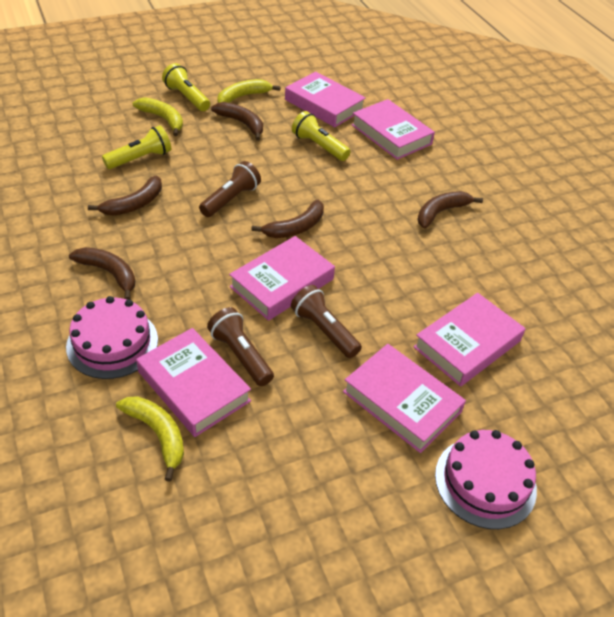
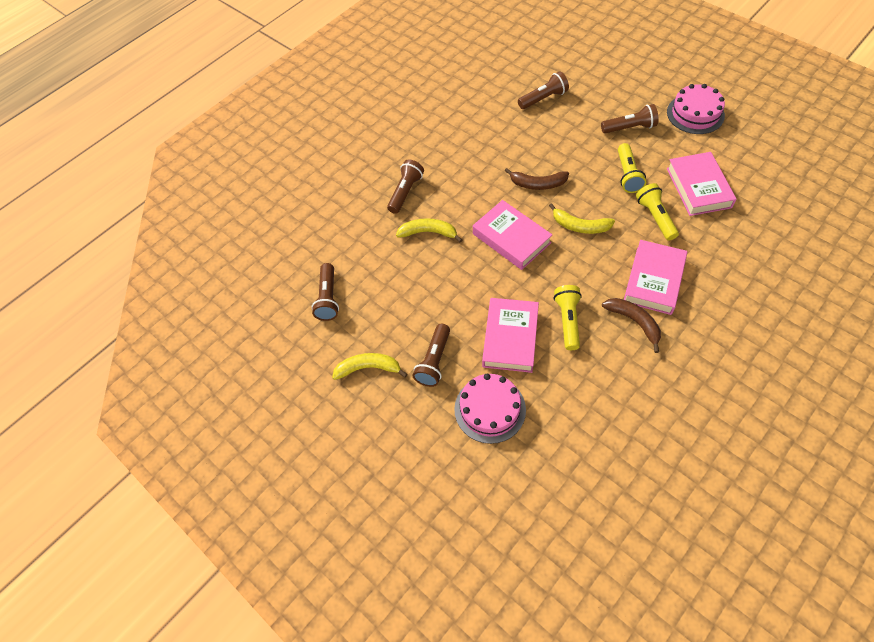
brown banana: [69,247,135,300] [88,175,162,216] [211,102,263,141] [251,200,324,238] [418,191,483,229] = 5 -> [505,168,569,190] [602,298,661,353] = 2
brown flashlight: [199,161,261,217] [207,307,274,386] [291,285,362,358] = 3 -> [312,263,339,321] [387,160,424,214] [413,324,450,387] [518,71,569,109] [601,104,658,134] = 5
pink book: [136,328,251,437] [229,236,335,321] [285,71,366,127] [343,344,466,453] [352,99,435,160] [413,293,526,387] = 6 -> [473,200,552,270] [482,298,539,373] [624,240,687,315] [667,152,737,216] = 4

